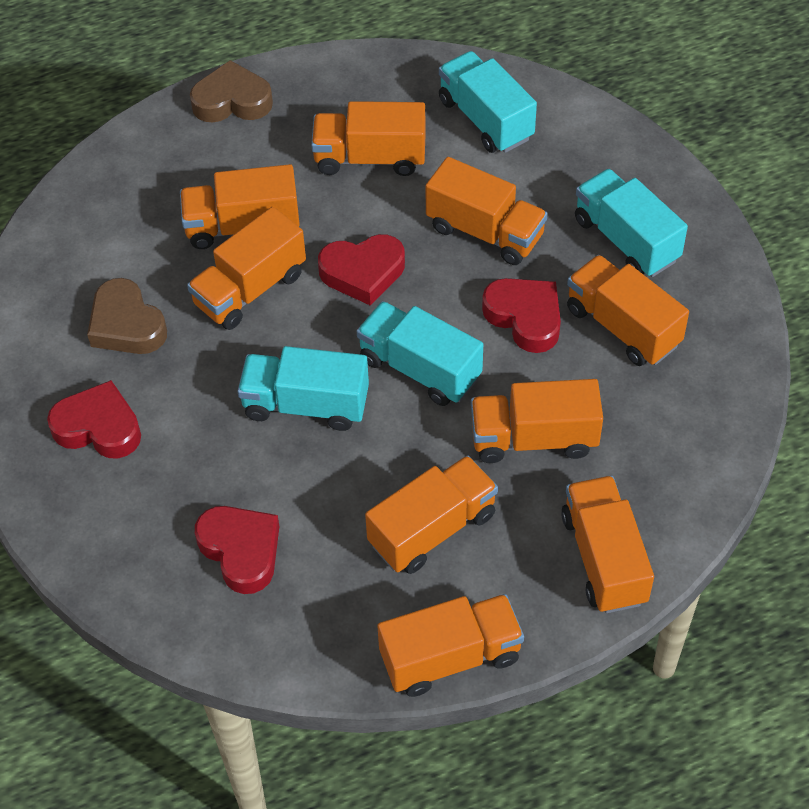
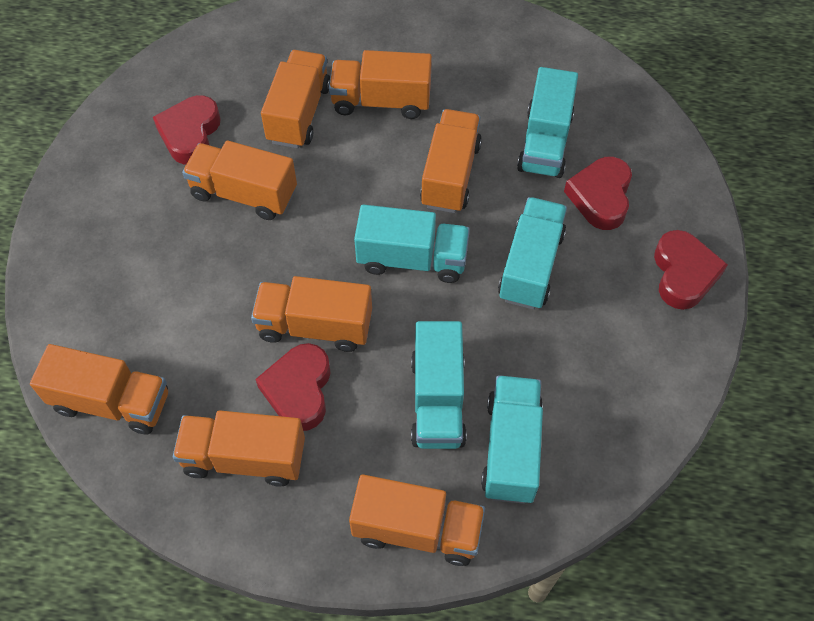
brown heart: [87,278,167,354] [190,60,273,123] = 2 -> none = 0
orange truck: [180,164,300,249] [187,207,306,330] [311,101,426,176] [365,455,498,574] [377,594,524,697] [425,157,548,265] [471,379,603,463] [561,476,654,613] [567,255,689,366] = 9 -> [30,344,168,434] [173,410,305,486] [182,140,297,220] [251,276,372,352] [261,50,330,148] [329,50,432,119] [349,474,485,566] [420,109,482,213] = 8
turquoise truck: [238,346,369,431] [357,301,483,406] [439,51,537,153] [575,169,688,277] = 4 -> [354,205,470,283] [411,321,467,449] [481,375,543,504] [498,197,567,310] [517,67,578,178] = 5

